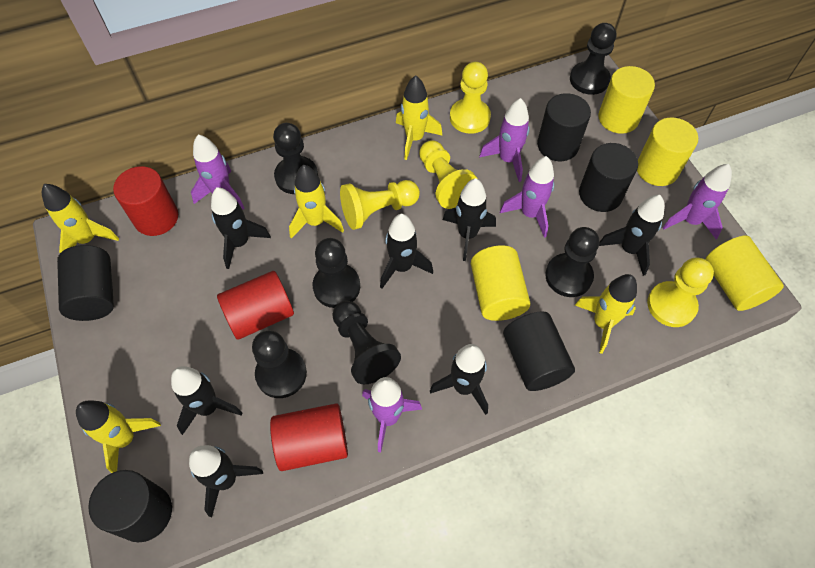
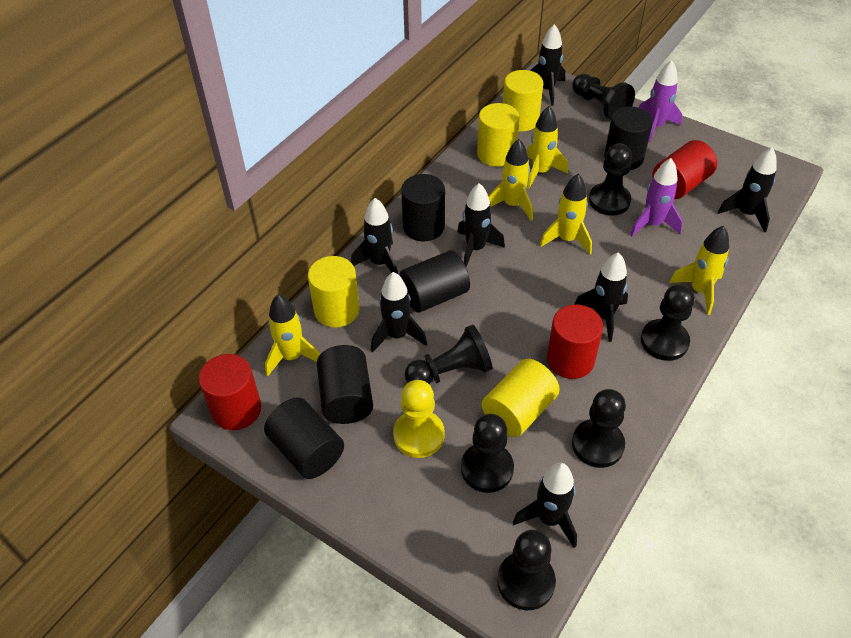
black pawn: [252,330,307,398] [273,123,318,194] [313,238,360,308] [332,301,401,384] [545,227,599,297] [570,23,616,95] = 6 -> [405,324,493,384] [461,414,514,493] [497,530,556,610] [572,74,635,120] [572,389,626,468] [589,143,632,216] [641,284,694,361] = 7
purple rocket: [191,134,245,210] [362,377,422,452] [479,98,530,182] [500,156,554,238] [663,164,732,240] = 5 -> [630,158,683,236] [639,60,682,142] = 2
yellow pawn: [340,180,420,230] [419,141,478,209] [450,62,491,134] [647,257,714,327] = 4 -> [393,380,445,458] = 1

